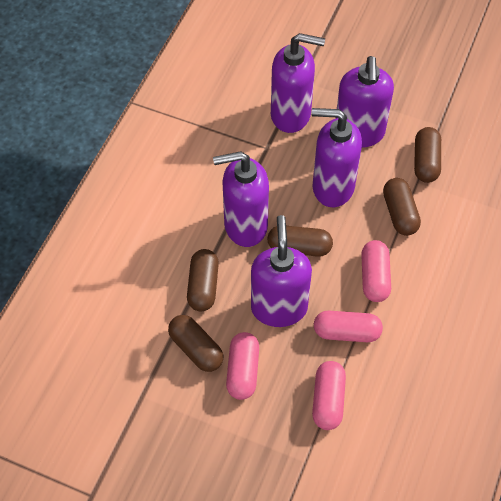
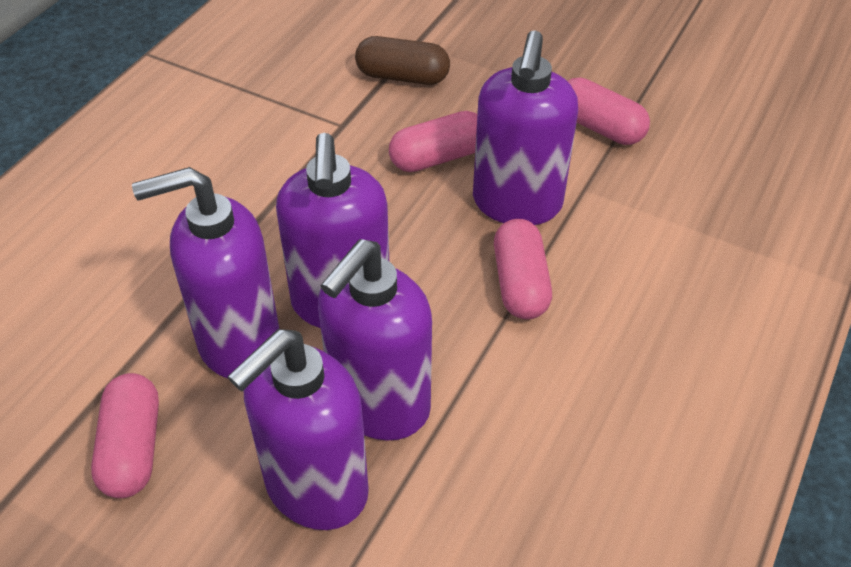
brown capsule: [168,315,223,372] [187,249,219,311] [268,226,333,257] [383,178,421,236] [414,127,441,183] = 5 -> [355,36,450,85] = 1

